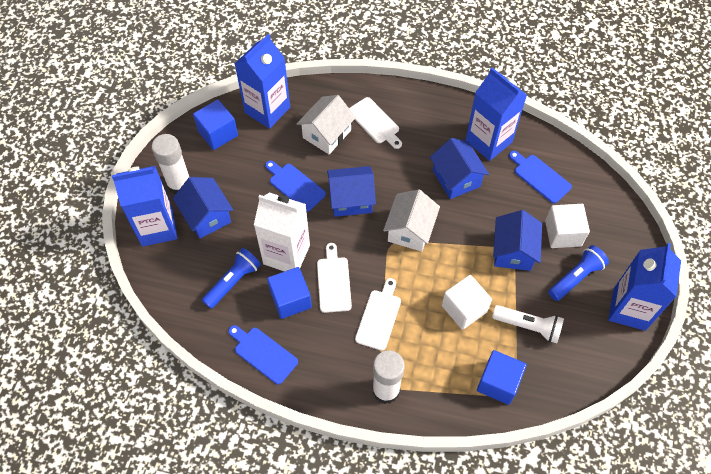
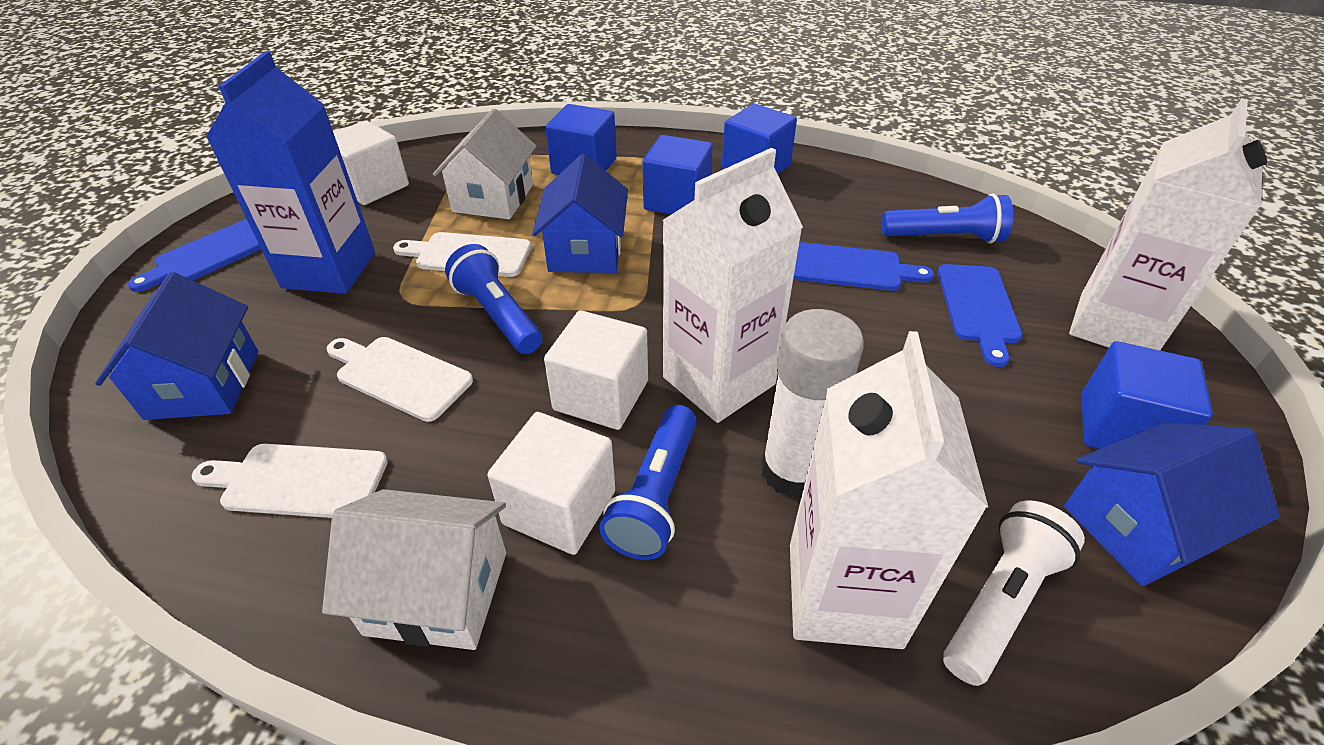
blue carton: [112,166,177,247] [235,34,290,129] [466,68,527,161] [608,243,681,331] = 4 -> [206,51,375,294] = 1
blue cube: [193,100,238,150] [267,267,312,319] [477,350,527,405] = 3 -> [545,104,617,175] [643,135,713,214] [722,104,797,174] [1081,341,1213,449] = 4
blue flashlight: [202,248,261,309] [548,245,609,301] = 2 -> [445,244,542,354] [599,405,697,560] [882,194,1013,243] = 3
blue house: [173,177,233,239] [327,166,376,217] [430,138,489,199] [493,210,542,271] = 4 -> [95,272,258,420] [532,154,628,273] [1064,422,1280,586] = 3
white carton: [254,192,310,271] = 1 -> [662,148,803,423] [790,331,988,649] [1069,98,1267,350] = 3
white cube: [442,275,492,330] [545,204,590,248] = 2 -> [333,120,409,205] [487,412,616,555] [544,310,648,430] = 3
white glue stick: [152,134,190,194] [372,350,405,404] = 2 -> [761,309,864,498] = 1

